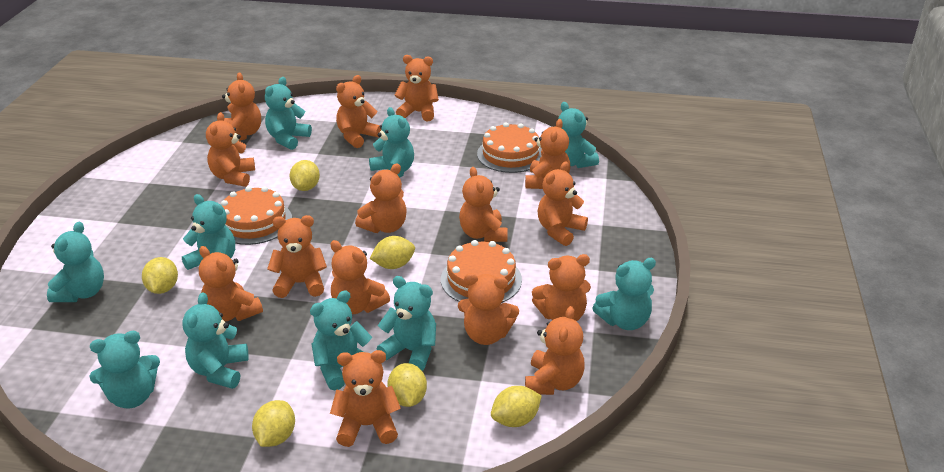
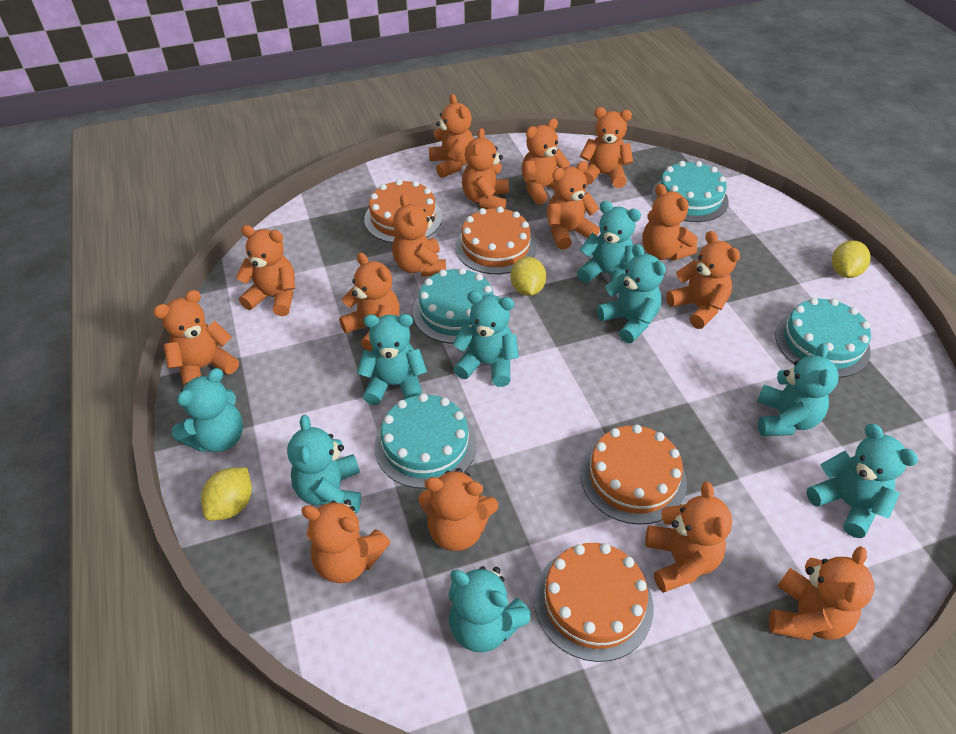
orange cake: [221,186,292,245] [441,240,522,303] [477,123,542,173] = 3 -> [364,179,442,243] [455,206,536,274] [534,543,653,662] [580,424,687,525] = 4
turquoise cake: none = 0 -> [374,393,477,489] [413,268,494,344] [651,161,729,222] [775,298,871,378] = 4
turquoise teddy bear: [47,222,104,302] [89,331,160,408] [182,194,235,270] [182,292,249,389] [265,77,312,150] [310,290,372,391] [369,107,414,178] [377,276,436,371] [558,102,599,168] [592,258,656,330] = 10 -> [171,368,243,452] [287,415,361,513] [357,314,427,405] [448,566,531,653] [452,291,519,387] [577,201,641,293] [597,244,666,343] [757,343,839,436] [806,424,918,538] = 9
yellow lemon: [142,257,178,294] [252,400,295,447] [289,160,320,191] [369,236,415,269] [387,363,427,407] [491,386,542,427] = 6 -> [201,467,252,521] [511,257,546,296] [832,240,871,278] = 3

